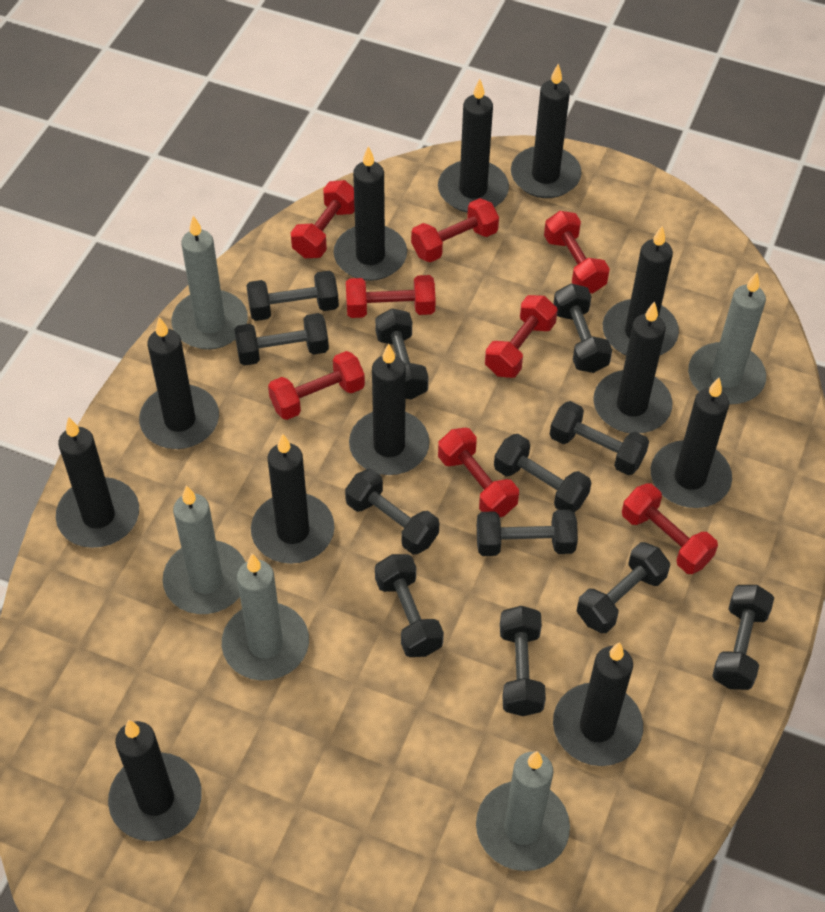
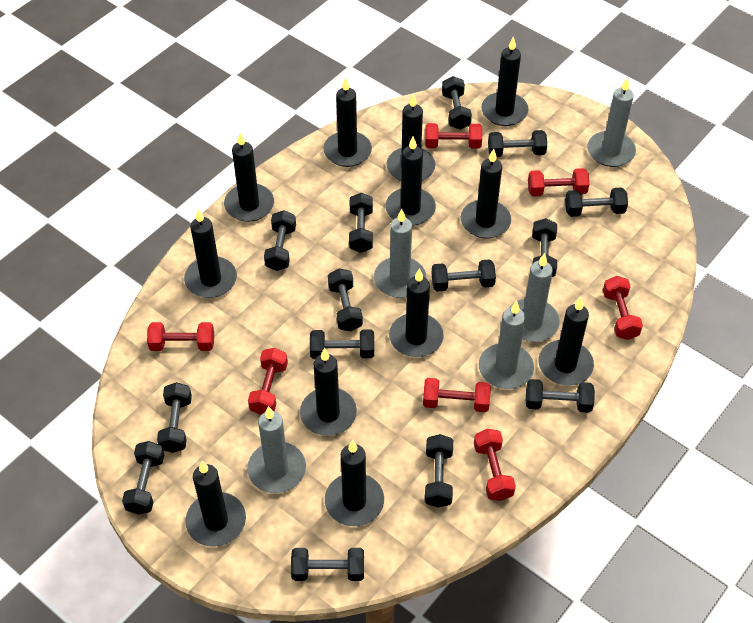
black dumbbell: [234,313,329,366] [246,271,339,321] [345,469,439,554] [375,308,429,400] [375,554,444,657] [477,509,578,556] [494,434,591,512] [500,606,546,716] [550,401,649,475] [553,284,612,373] [576,542,670,633] [712,585,774,690] = 12 -> [122,441,164,515] [157,382,192,453] [264,210,296,271] [291,548,364,581] [310,329,374,359] [328,268,363,331] [349,193,373,253] [425,434,453,508] [432,259,496,292] [442,76,472,130] [488,130,547,157] [526,379,595,413] [532,218,557,277] [565,187,628,217] = 14
red dumbbell: [268,351,365,420] [291,180,355,258] [346,275,436,318] [411,198,499,262] [438,428,519,517] [485,295,558,378] [544,211,610,293] [622,483,718,574] = 8 -> [147,322,214,351] [248,348,288,415] [423,378,491,412] [425,123,482,149] [474,429,516,501] [528,168,589,196] [603,276,643,340] = 7

